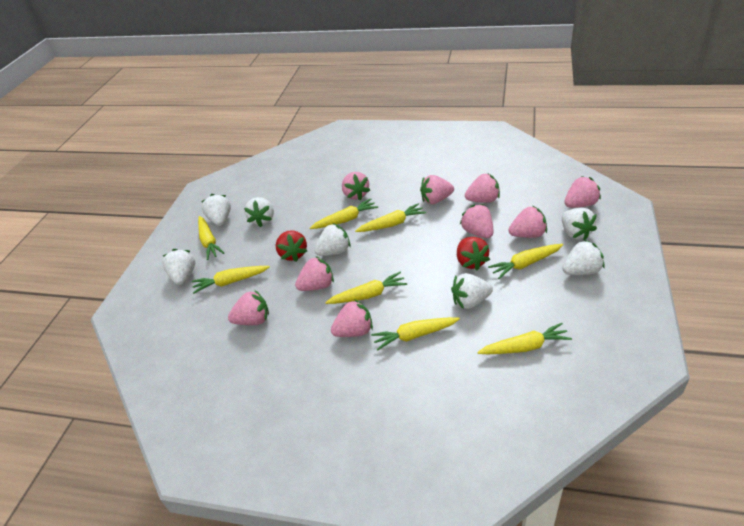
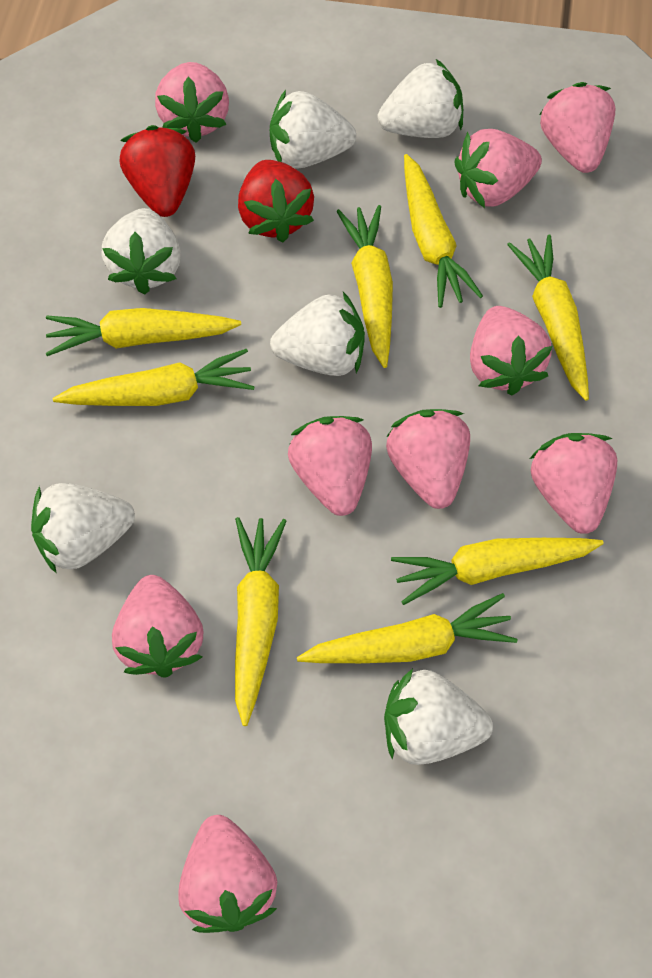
white strawberry: [162,249,195,285] [201,194,231,226] [244,197,274,227] [314,223,351,256] [451,273,493,309] [562,208,597,240] [562,240,604,275] = 7 -> [31,483,135,574] [102,208,181,295] [270,90,356,169] [270,292,365,376] [378,59,463,138] [384,668,493,765] = 6

